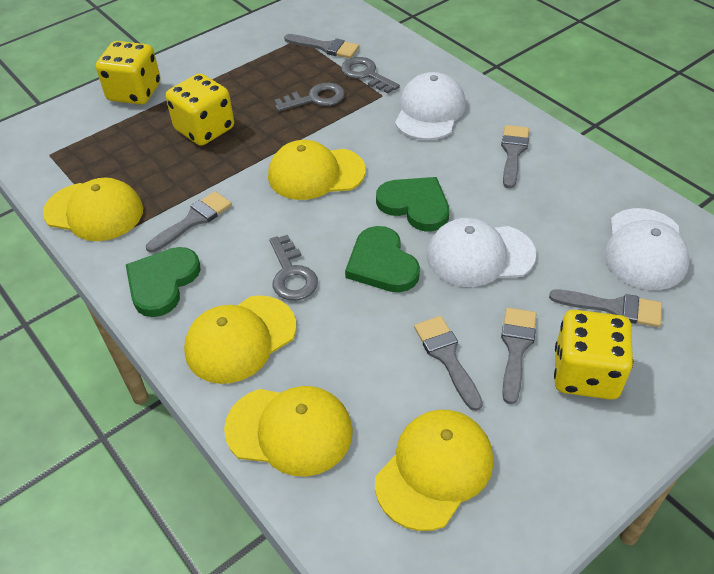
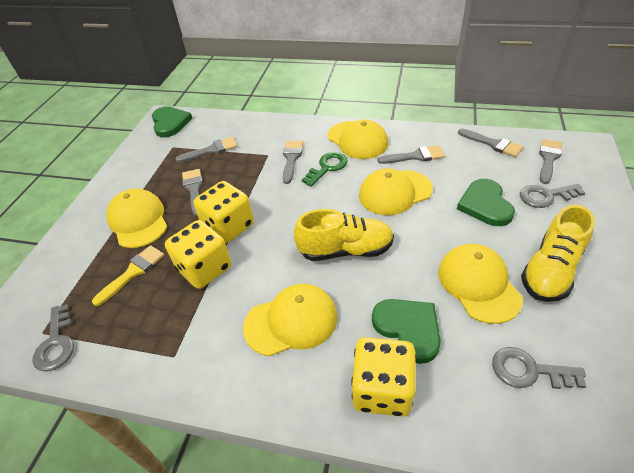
green key: none = 0 -> [302,152,348,187] = 1
white cap: [395,72,466,140] [427,218,536,287] [604,208,690,290] = 3 -> none = 0
yellow brush: none = 0 -> [92,245,164,306] = 1
yellow shoe: none = 0 -> [294,209,394,261] [521,205,595,302] = 2

